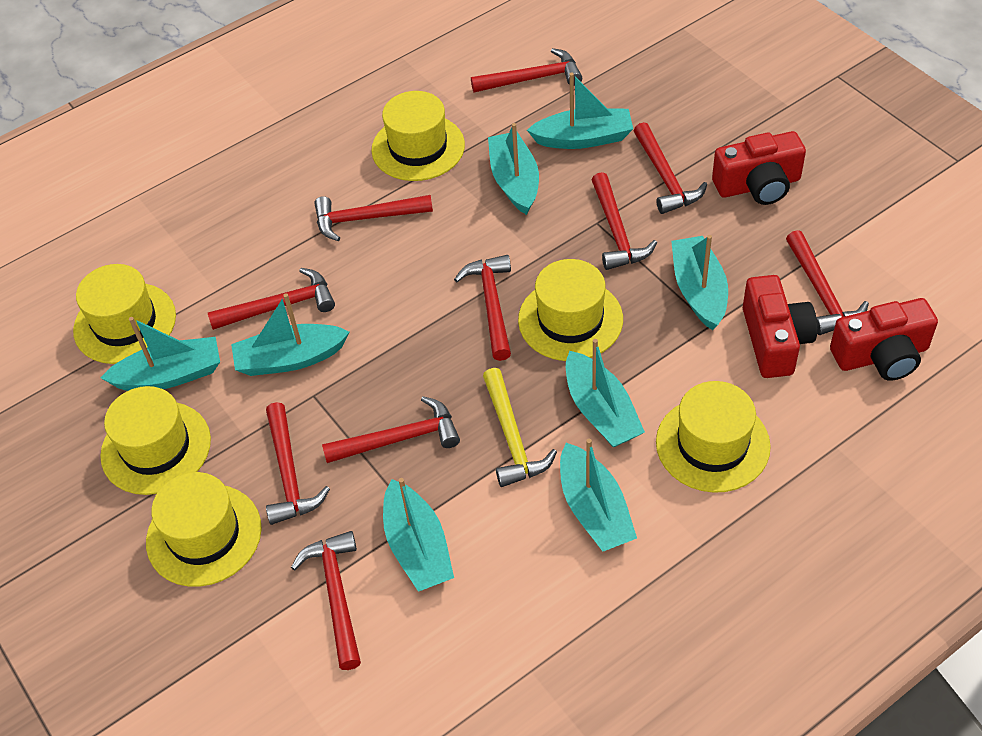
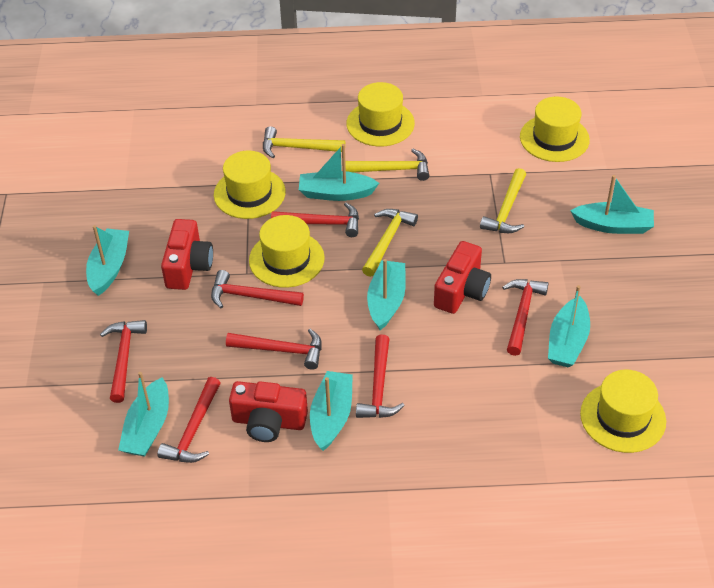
red hammer: [208,268,335,330] [266,402,330,525] [291,531,361,670] [314,195,433,241] [322,396,460,463] [454,255,511,361] [471,48,582,92] [592,172,657,270] [634,122,707,214] [786,230,869,335] = 10 -> [100,320,147,403] [157,377,221,463] [211,270,304,308] [226,329,322,370] [271,203,359,237] [356,335,405,418] [502,279,549,356] = 7
turquoise boat: [101,317,220,391] [231,293,349,376] [383,478,454,592] [488,123,539,215] [527,73,633,149] [560,439,637,551] [566,339,645,448] [671,235,728,330] = 8 -> [86,225,129,296] [118,372,169,457] [299,144,379,201] [310,371,353,451] [367,259,406,330] [548,285,590,367] [570,175,654,234] = 7
yellow hammer: [483,368,557,487] = 1 -> [263,126,345,158] [345,149,429,181] [362,209,418,277] [480,168,526,233] = 4
yellow hat: [73,264,176,364] [100,386,211,495] [146,472,262,587] [371,91,465,181] [518,259,623,361] [656,381,771,493] = 6 -> [214,151,286,219] [249,215,325,288] [346,82,415,147] [520,97,590,162] [580,370,666,453] = 5

